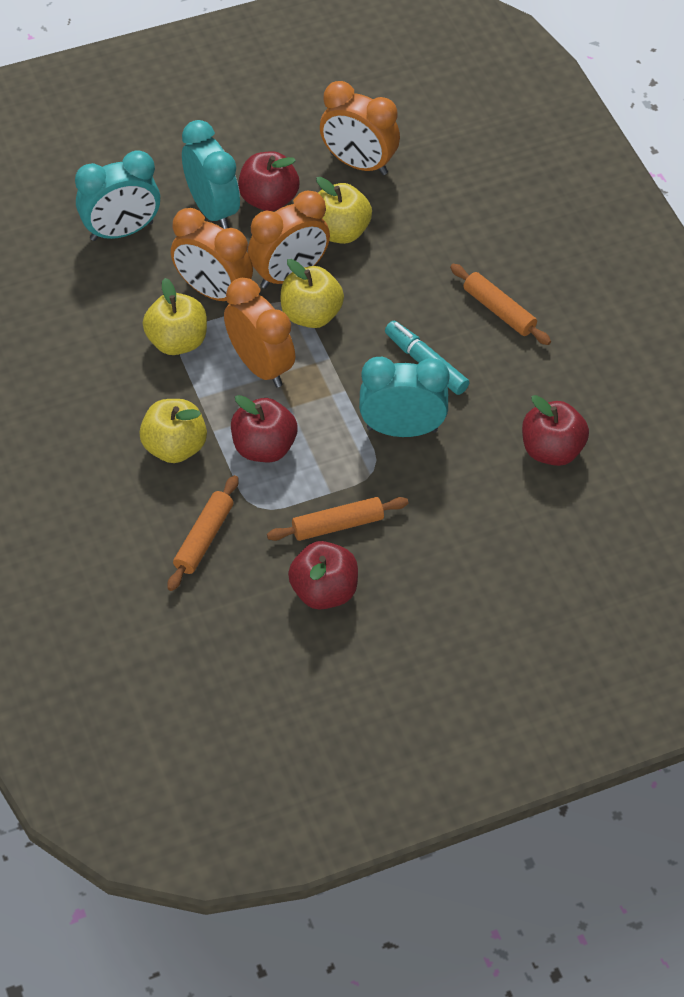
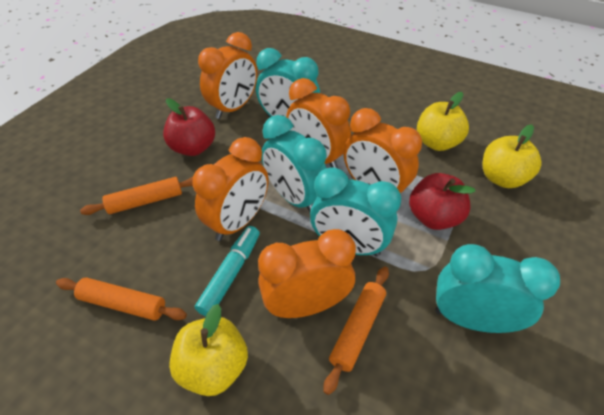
orange clock: [171,208,253,301] [224,278,295,387] [248,190,330,289] [320,81,400,175] = 4 -> [192,137,268,241] [198,32,257,119] [258,229,356,318] [286,78,351,168] [344,108,422,193] = 5
red apple: [231,395,298,462] [238,151,299,211] [288,541,358,610] [522,395,589,466] = 4 -> [163,98,215,156] [409,173,476,230] = 2
turquoise clock: [75,150,160,241] [182,120,240,229] [359,357,450,437] = 3 -> [256,48,320,117] [262,115,327,212] [310,167,401,256] [435,244,560,333] = 4
yellow apple: [139,399,207,463] [143,278,207,355] [281,259,344,328] [316,177,372,244] = 4 -> [169,304,248,396] [417,92,469,151] [482,125,542,188] = 3

